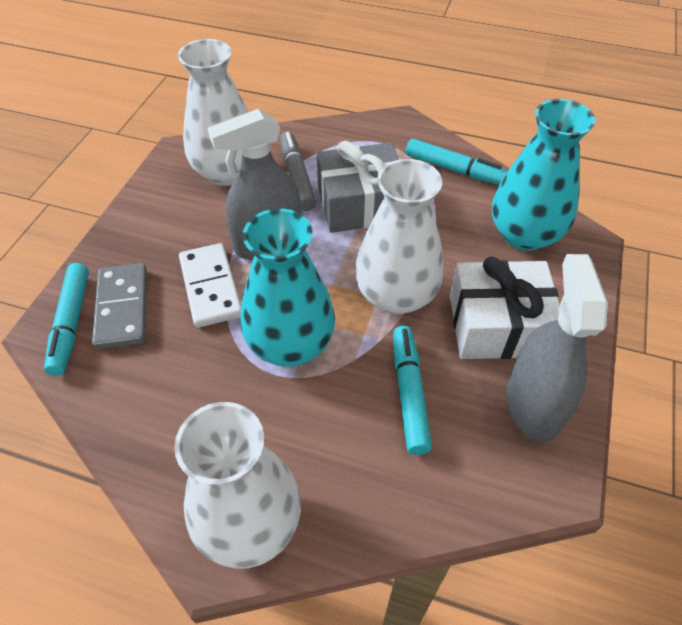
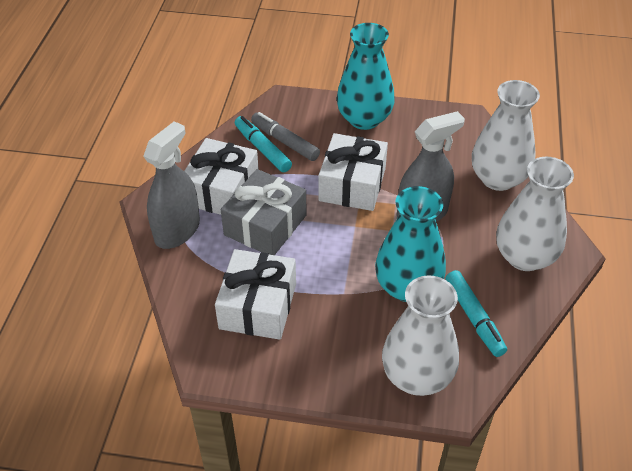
grey domino: [92,263,147,350] = 1 -> none = 0
turquoise marker: [44,263,89,376] [393,326,432,455] [406,139,508,185] = 3 -> [235,116,292,172] [445,270,507,357] = 2
white domino: [179,243,241,328] = 1 -> none = 0
white gift: [450,257,560,359] = 1 -> [184,138,259,215] [215,249,296,340] [318,133,388,211] = 3

